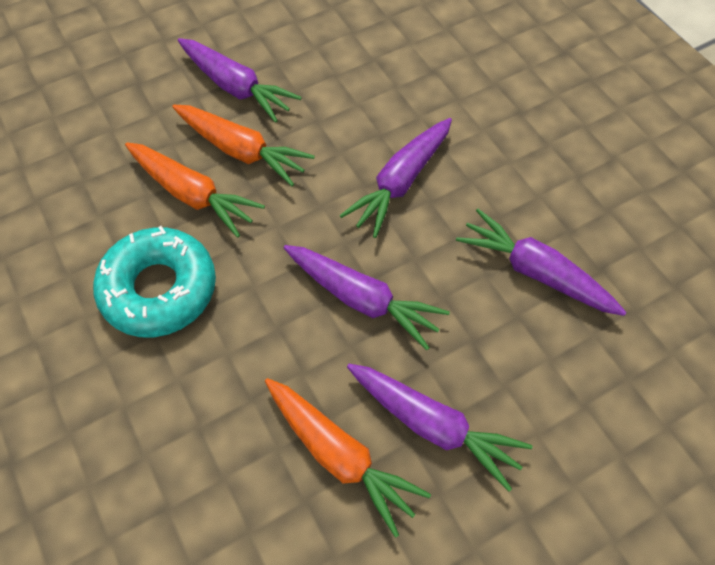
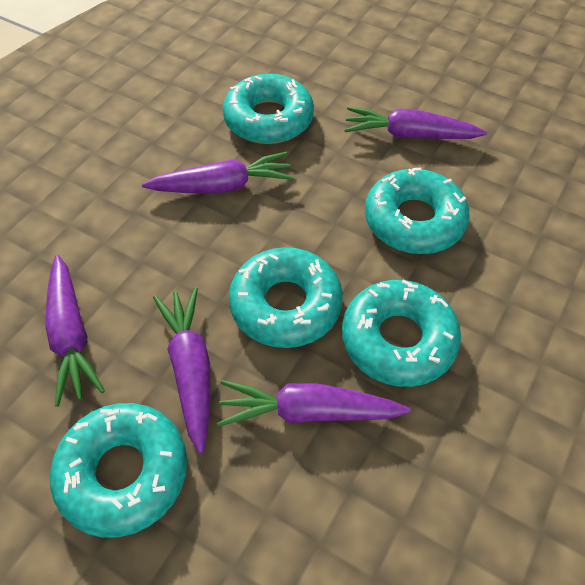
orange carrot: [125,142,265,238] [172,105,315,186] [265,378,431,538] = 3 -> none = 0
turquoise donut: [93,226,216,337] = 1 -> [50,403,187,538] [223,74,314,144] [229,247,343,348] [342,280,461,387] [365,168,470,254] = 5

